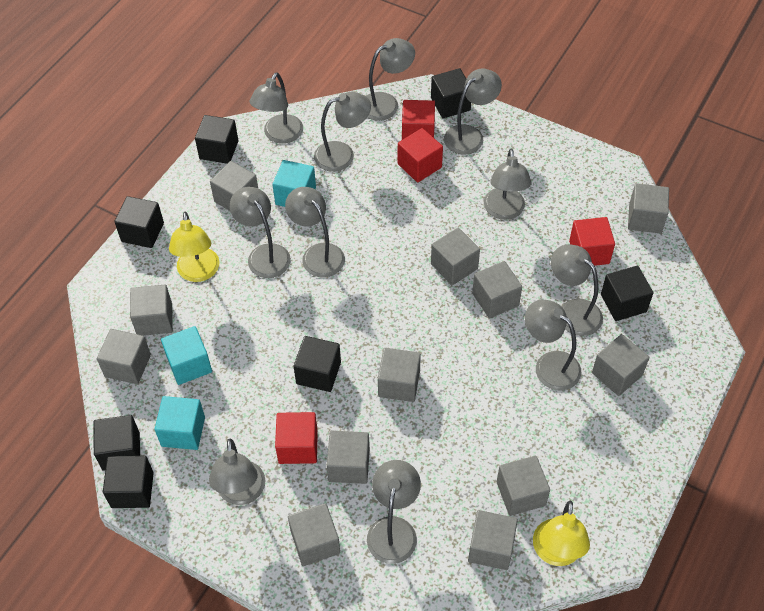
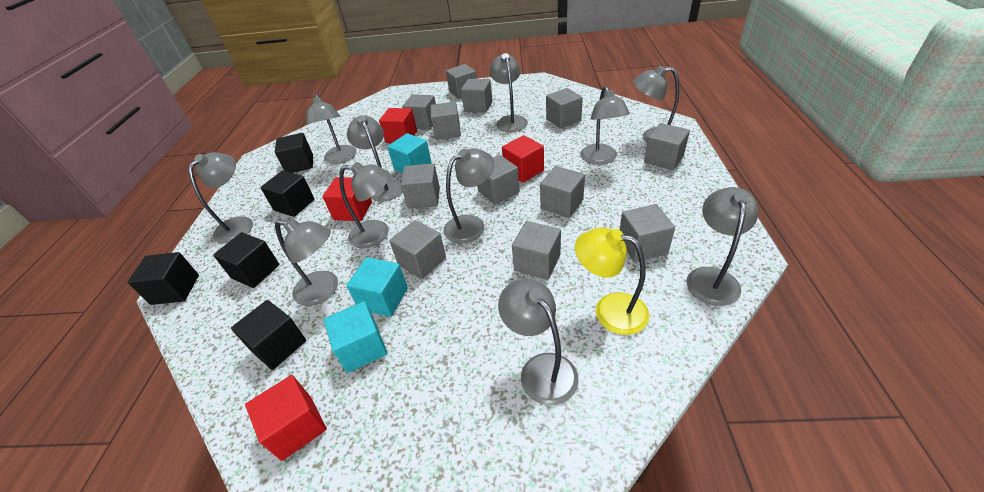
black cube: [93,415,140,471] [103,456,154,508] [114,196,164,248] [195,115,238,164] [293,336,341,392] [431,68,471,118] [601,266,653,321] = 7 -> [127,252,199,305] [213,232,279,288] [231,300,306,370] [260,171,314,217] [275,133,313,173] = 5
yellow lamp: [169,212,220,282] [533,501,590,566] = 2 -> [575,227,649,335] = 1

